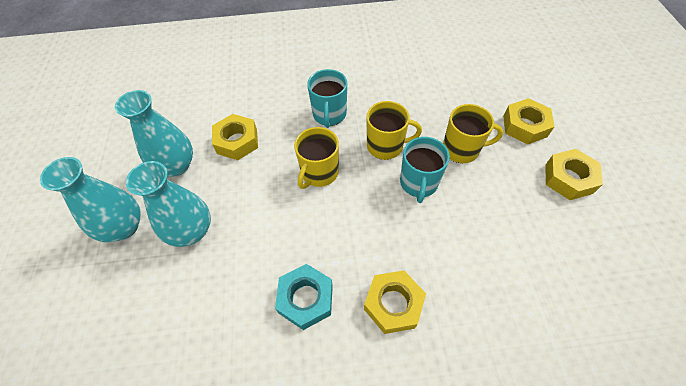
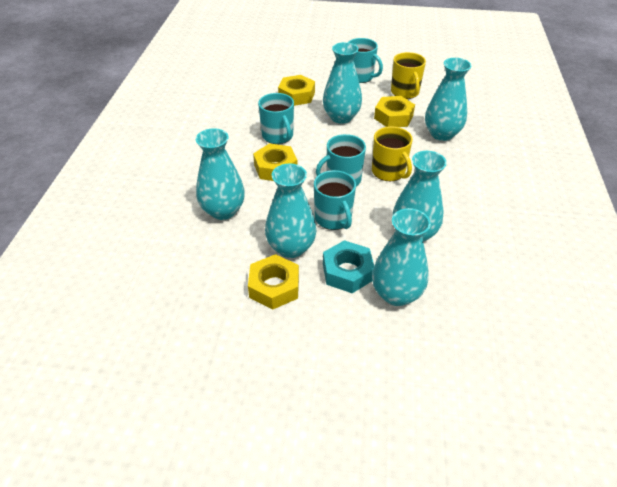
turquoise mug: [307,69,347,128] [400,137,450,203] = 2 -> [258,93,294,144] [314,170,356,230] [316,134,366,187] [348,38,383,83] = 4
turquoise vase: [40,157,141,242] [115,90,193,177] [126,161,211,247] = 3 -> [196,128,245,220] [265,164,317,258] [323,42,362,124] [372,208,431,306] [392,151,447,242] [425,58,472,141] = 6
yellow mug: [294,127,339,189] [367,101,422,160] [443,104,503,163] = 3 -> [372,127,413,181] [391,52,426,99] = 2

